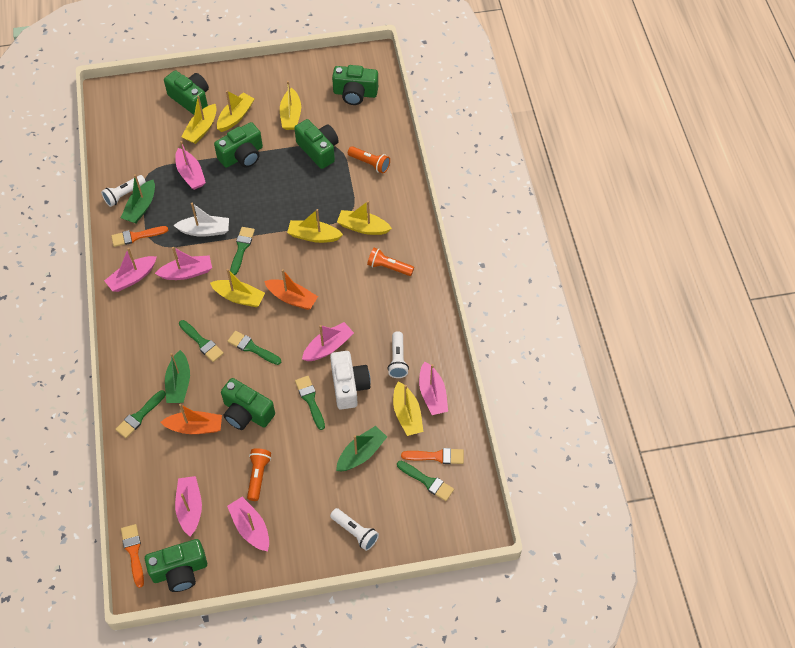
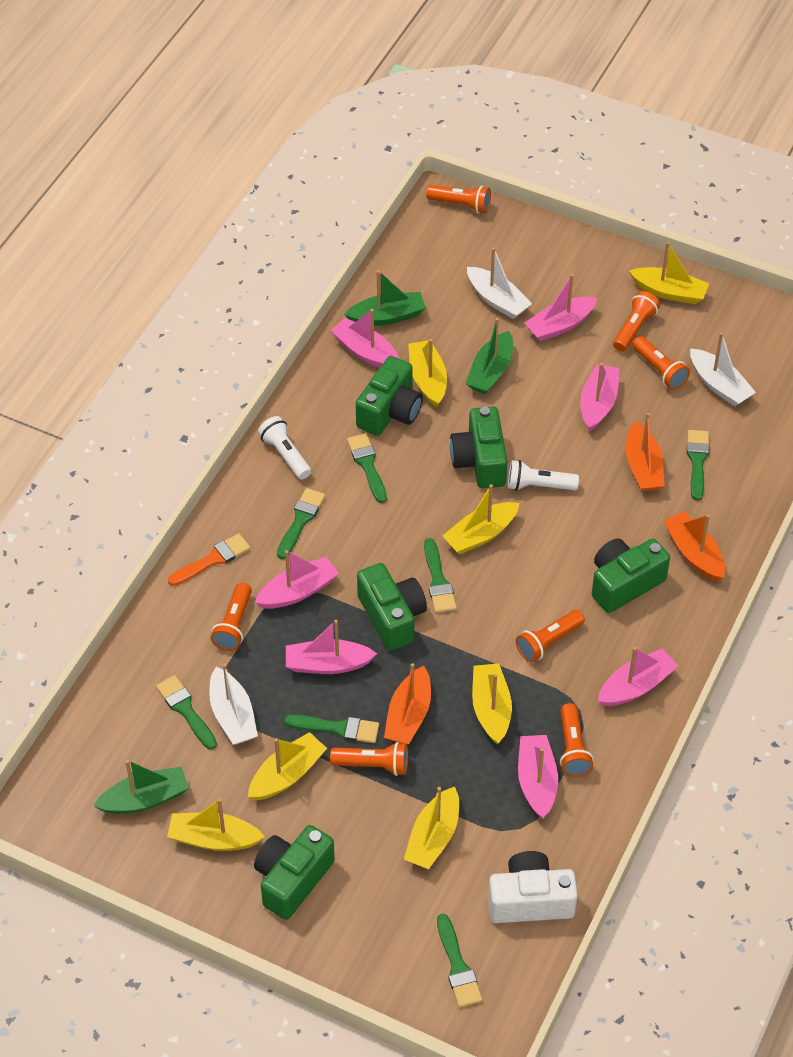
green brush: [115,390,166,438] [179,320,224,362] [227,331,281,365] [230,227,255,275] [295,376,325,430] [397,461,454,501] = 6 -> [156,675,217,750] [277,488,325,559] [284,715,379,743] [347,433,387,503] [424,538,457,613] [437,914,482,1007] [687,430,709,501] = 7
green camera: [145,539,207,592] [164,70,209,115] [214,122,263,168] [221,378,275,430] [294,119,339,169] [332,65,378,105] = 6 -> [254,825,335,920] [356,356,423,436] [357,563,427,651] [450,407,507,488] [592,539,670,613] = 5
orange boat: [160,404,222,434] [264,269,318,310] = 2 -> [384,663,431,745] [626,413,664,491] [664,511,725,581] = 3
orange brush: [111,226,168,247] [121,524,144,588] [401,448,464,464] = 3 -> [168,533,250,586] = 1
orange flashlight: [247,448,271,501] [348,146,390,173] [367,248,414,276] = 3 -> [211,583,252,651] [330,742,408,776] [426,185,491,214] [516,610,585,662] [560,703,594,777] [613,291,660,352] [632,336,690,390] = 7
white boat: [173,203,229,237] = 1 -> [209,664,258,745] [467,247,532,319] [690,332,756,406] = 3
white flashlight: [101,175,146,207] [330,508,379,551] [388,331,409,378] = 3 -> [258,416,311,479] [508,460,579,491] = 2

